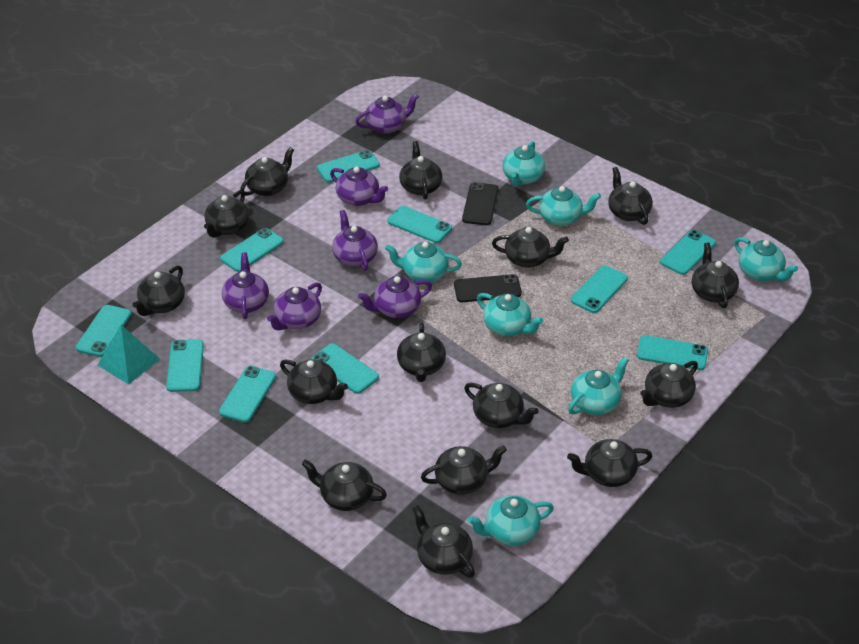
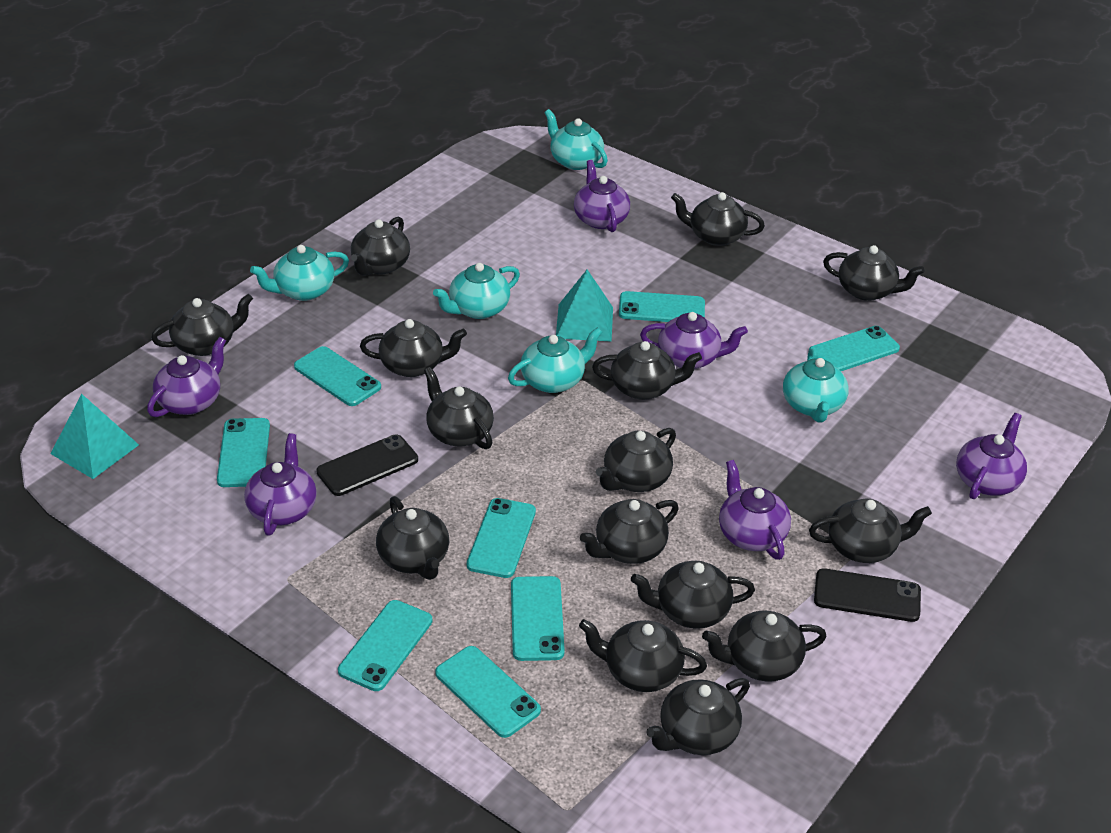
turquoise phone: [76,305,132,357] [166,339,204,392] [219,366,276,423] [220,228,284,272] [311,344,379,394] [317,150,380,183] [387,206,452,243] [571,265,628,313] [637,335,708,370] [660,230,716,275] = 10 -> [217,418,270,487] [294,346,381,406] [338,600,432,691] [435,646,541,738] [467,498,536,578] [511,576,565,661] [619,291,705,322] [809,326,900,371] = 8
turquoise pyramid: [98,325,160,385] = 1 -> [50,394,139,479] [556,269,613,342] = 2
turquoise teapot: [385,242,462,282] [468,495,554,546] [477,293,543,336] [503,141,545,187] [526,186,601,226] [568,357,629,415] [734,237,798,281] = 7 -> [250,245,349,301] [433,263,520,319] [508,327,603,393] [544,109,608,170] [783,348,849,422] = 5

